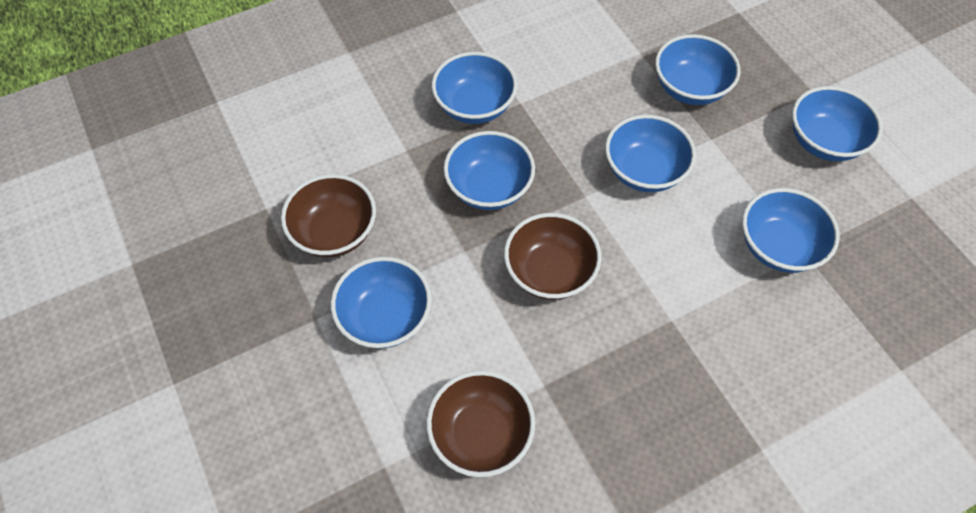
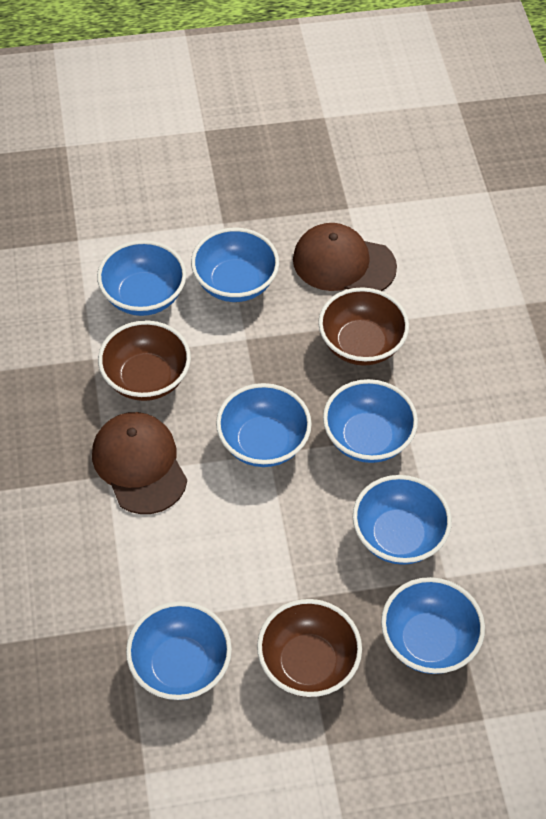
brown cap: none = 0 -> [92,412,187,514] [293,223,397,291] = 2

